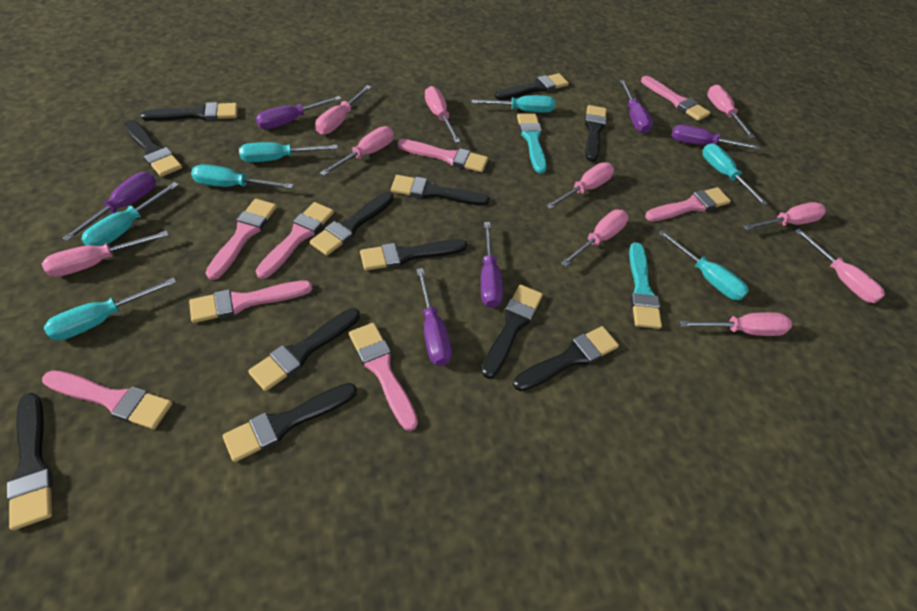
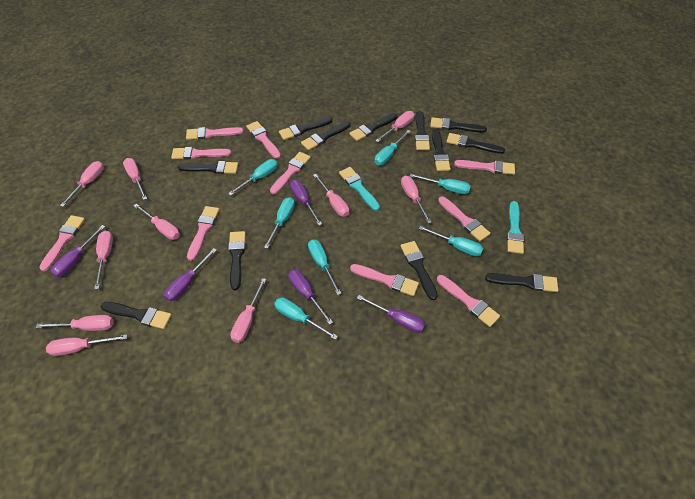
pink brush: [42,370,172,429] [189,280,312,323] [206,199,277,280] [256,202,334,279] [349,323,418,431] [397,139,488,172] [641,76,710,121] [645,187,731,221] = 8 -> [39,215,85,271] [171,147,231,159] [186,127,244,140] [187,206,219,261] [246,121,281,159] [270,152,311,194] [350,264,419,296] [437,275,500,327] [438,196,491,241] [454,160,515,175] = 10
purple screwdriver: [62,172,156,241] [256,96,341,129] [416,268,452,366] [481,222,503,308] [620,80,653,133] [672,125,759,149] = 6 -> [51,225,105,277] [164,248,217,301] [289,270,333,325] [290,180,322,225] [357,295,425,333] = 5

